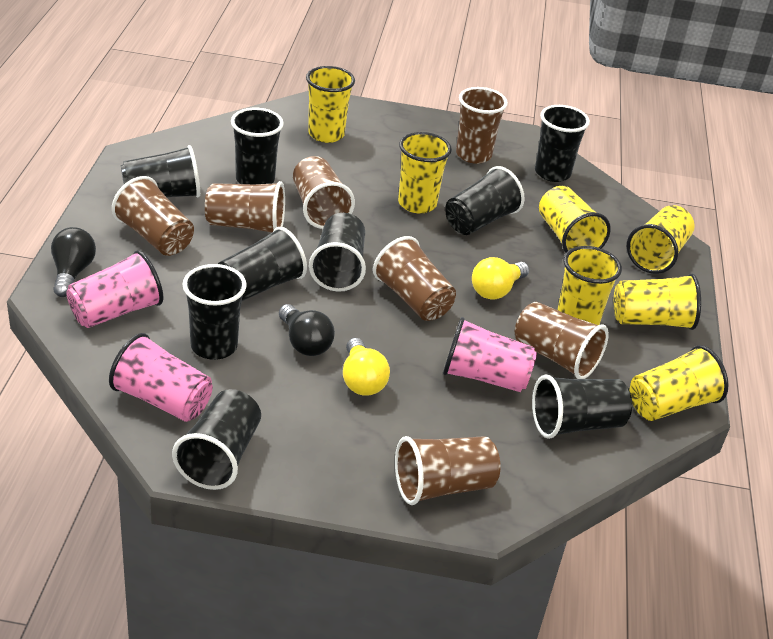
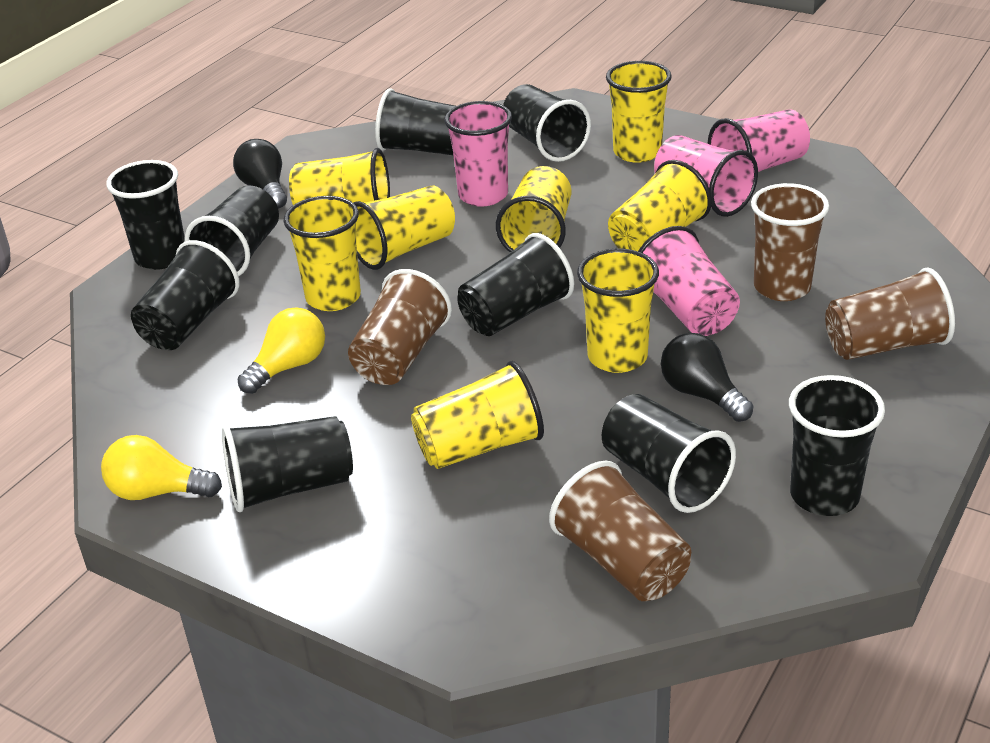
brown cup: [112,176,194,256] [205,181,285,233] [293,156,355,229] [373,236,456,321] [395,436,501,505] [456,87,508,164] [515,302,609,379] = 7 -> [348,269,452,385] [549,461,691,601] [751,183,829,301] [825,268,955,360] = 4
pink cup: [66,250,163,328] [109,333,213,422] [443,317,537,392] = 3 -> [444,101,512,207] [638,226,740,336] [654,135,758,217] [708,109,810,172] = 4
yellow cup: [306,66,355,143] [398,132,452,214] [539,186,611,253] [557,246,622,325] [614,274,701,330] [627,205,695,274] [630,345,729,421] = 7 -> [284,196,361,311] [289,148,390,205] [354,185,455,270] [411,361,544,469] [496,166,571,252] [577,249,659,373] [606,61,672,163] [608,160,712,251] = 8

